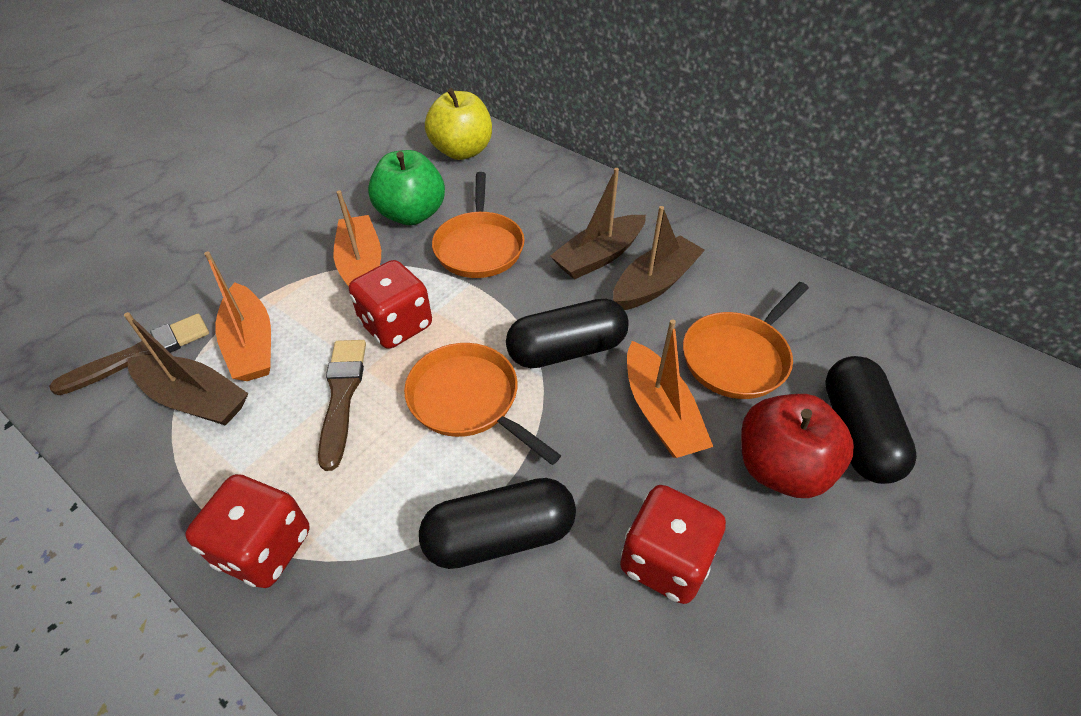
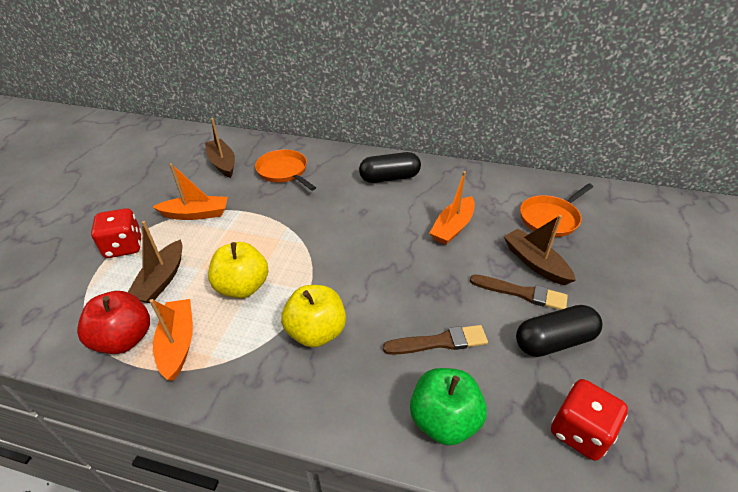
black capsule: [419,478,576,569] [506,299,629,368] [825,356,917,484] = 3 -> [359,152,421,183] [516,305,602,357] = 2
orange pan: [404,343,561,465] [432,172,525,278] [683,282,809,399] = 3 -> [255,149,316,191] [520,183,593,237] = 2
red dice: [185,474,310,588] [349,260,432,349] [620,485,726,604] = 3 -> [91,208,142,258] [551,379,628,461] = 2
yellow apple: [425,88,492,160] = 1 -> [208,242,269,298] [281,285,346,348] = 2

